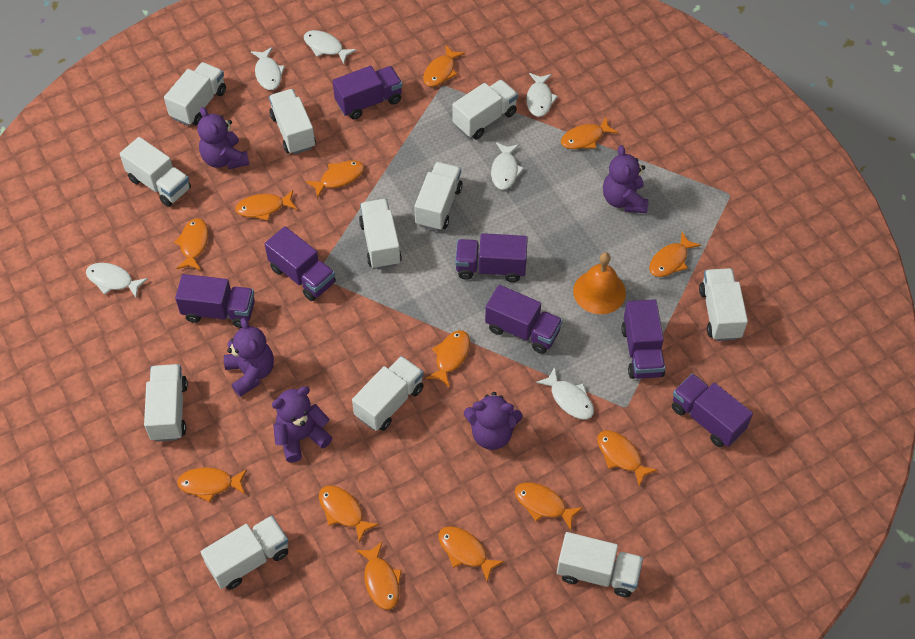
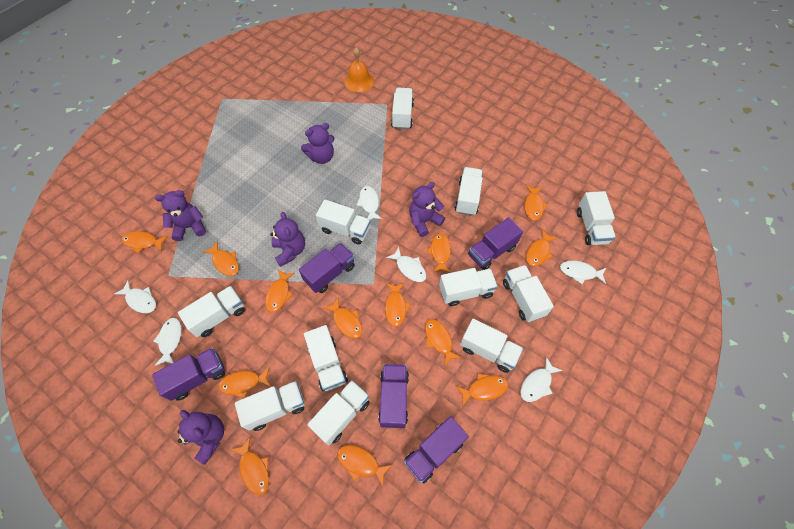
purple truck: [175,274,255,328] [264,226,336,301] [333,66,403,120] [455,233,528,282] [485,285,563,354] [621,299,665,379] [672,374,753,447] = 7 -> [152,347,225,401] [299,243,355,293] [378,364,409,428] [404,416,469,483] [468,217,523,270] = 5

